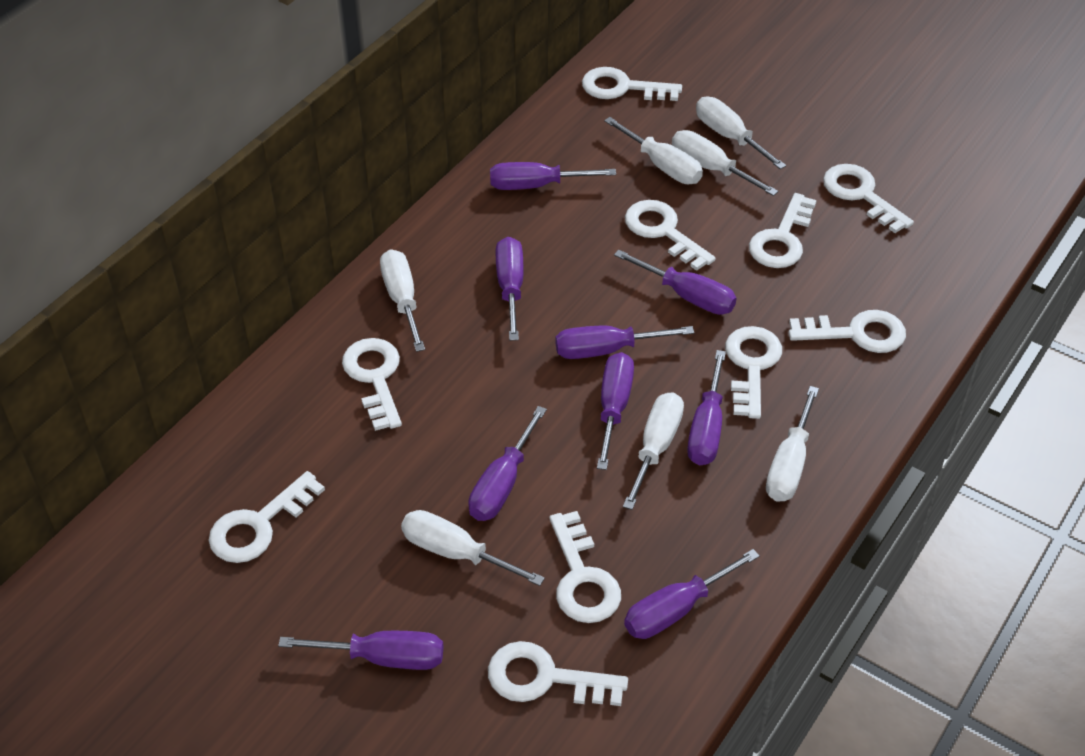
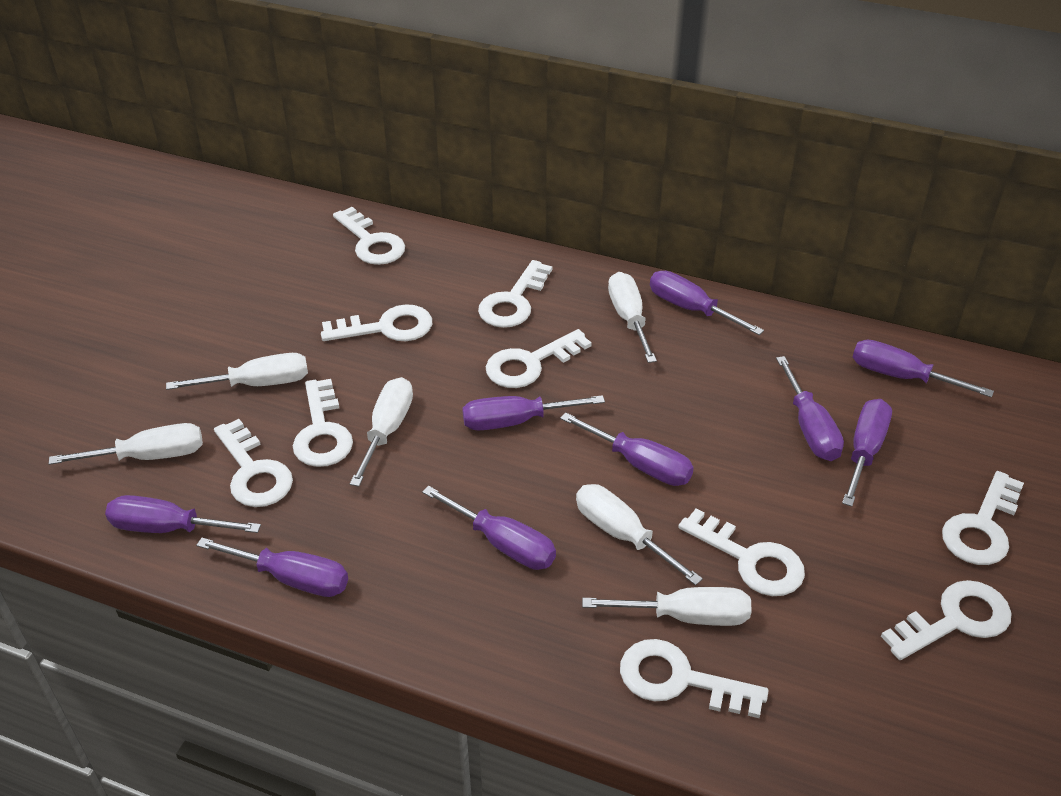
white screwdriver: [380,249,425,352] [401,510,545,586] [604,117,703,184] [623,392,684,510] [672,130,778,196] [696,97,786,169] [766,386,819,502] = 7 -> [49,423,203,465] [166,353,308,390] [350,377,413,487] [576,484,703,585] [582,587,751,626] [608,272,657,363] = 6

